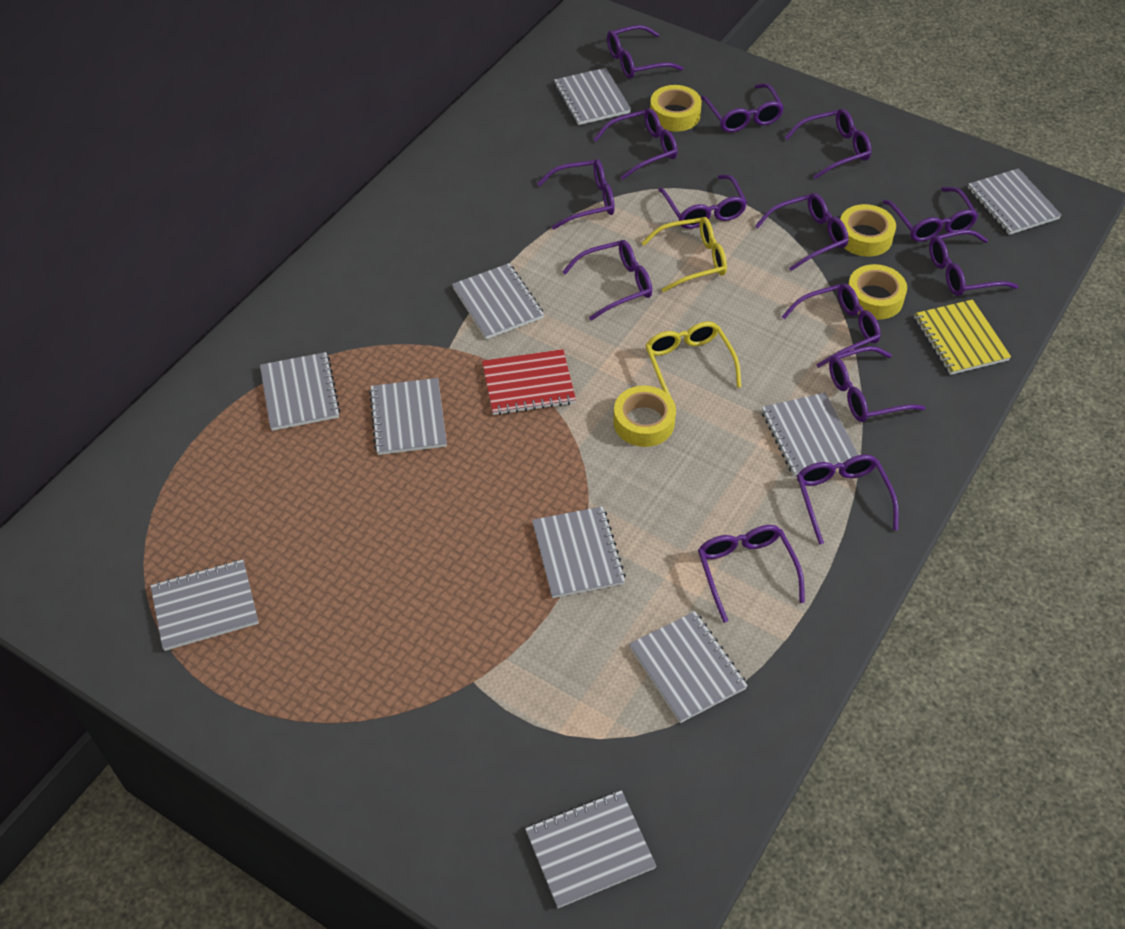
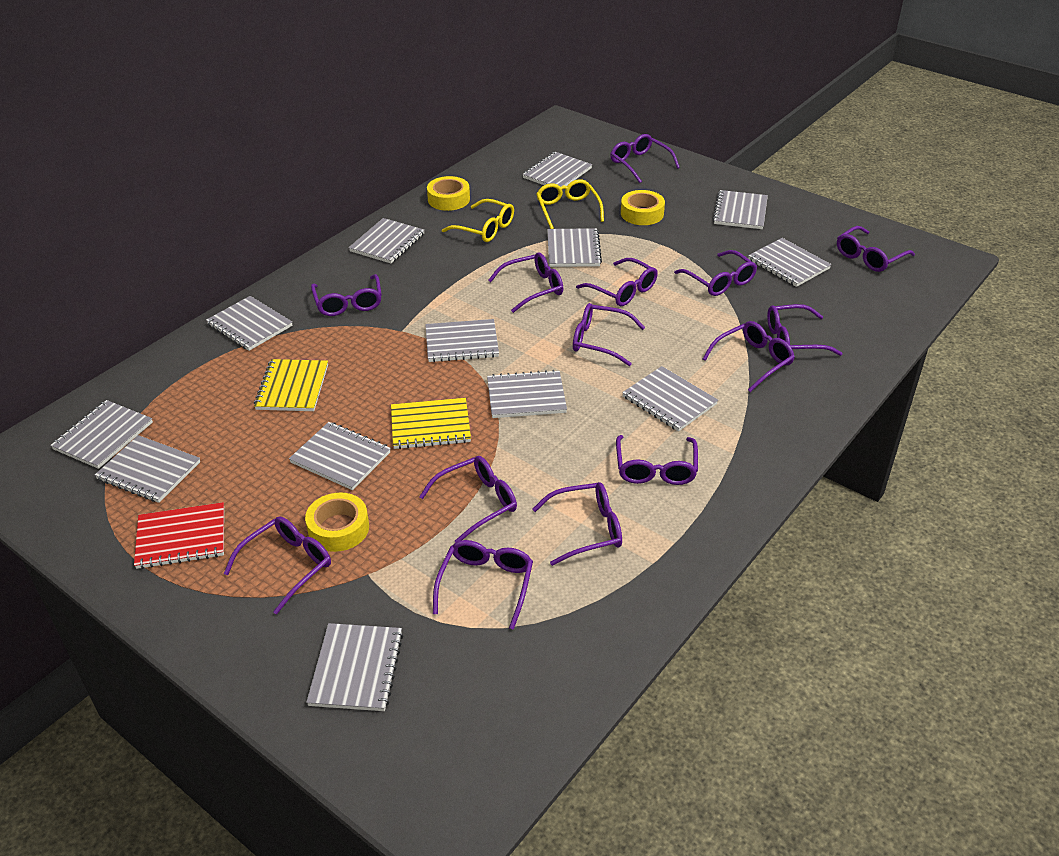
grey notebook: [150,560,258,651] [260,352,341,431] [369,378,447,455] [452,263,544,339] [525,790,656,908] [532,506,626,598] [554,68,631,125] [629,611,748,723] [762,392,858,476] [968,168,1062,235] = 10 -> [50,400,153,469] [95,435,200,503] [206,296,293,351] [289,422,391,490] [306,623,403,711] [349,218,424,264] [425,319,499,362] [487,370,567,418] [523,152,592,187] [547,228,602,267] [622,366,718,432] [713,190,768,229] [748,238,831,287] = 13
yellow notebook: [914,299,1011,375] = 1 -> [254,359,328,411] [391,398,471,449] = 2
yellow tape: [613,386,676,447] [650,85,702,132] [840,204,896,257] [848,264,907,320] = 4 -> [305,492,369,552] [427,176,470,211] [621,190,665,225] = 3

